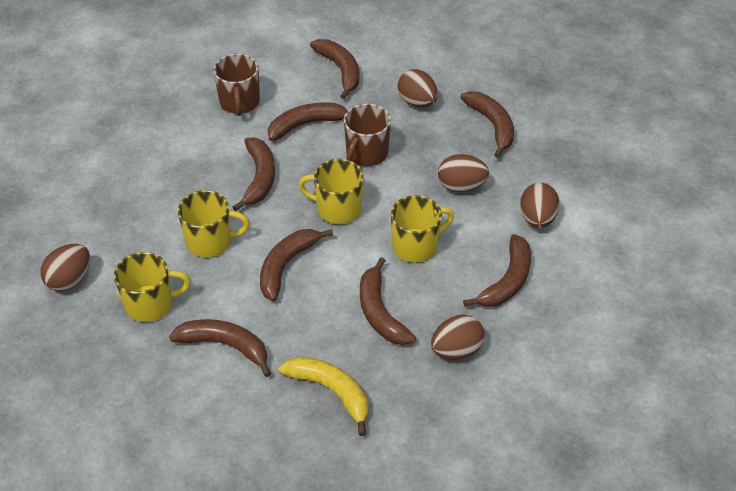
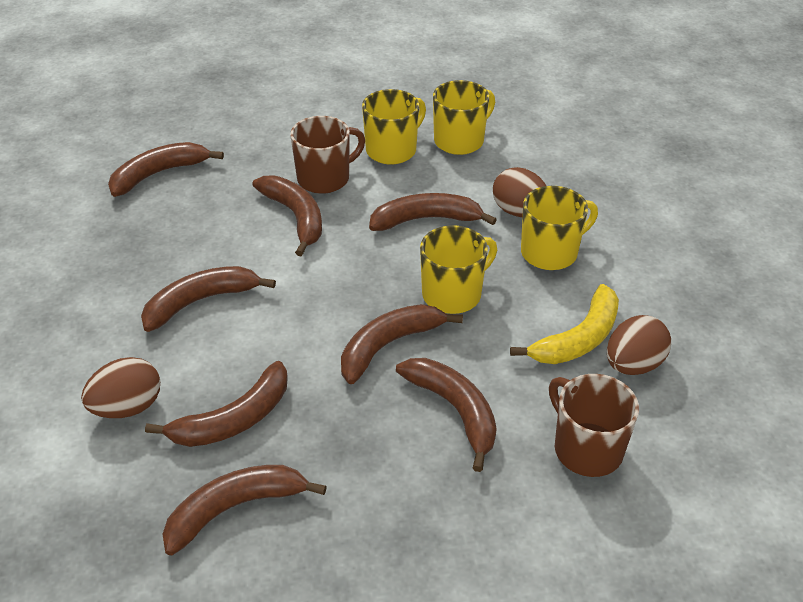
brown egg: [40,244,90,291] [397,69,438,107] [431,315,485,360] [438,154,489,192] [520,183,560,228] = 5 -> [81,357,160,418] [493,167,546,217] [607,315,671,375] = 3

